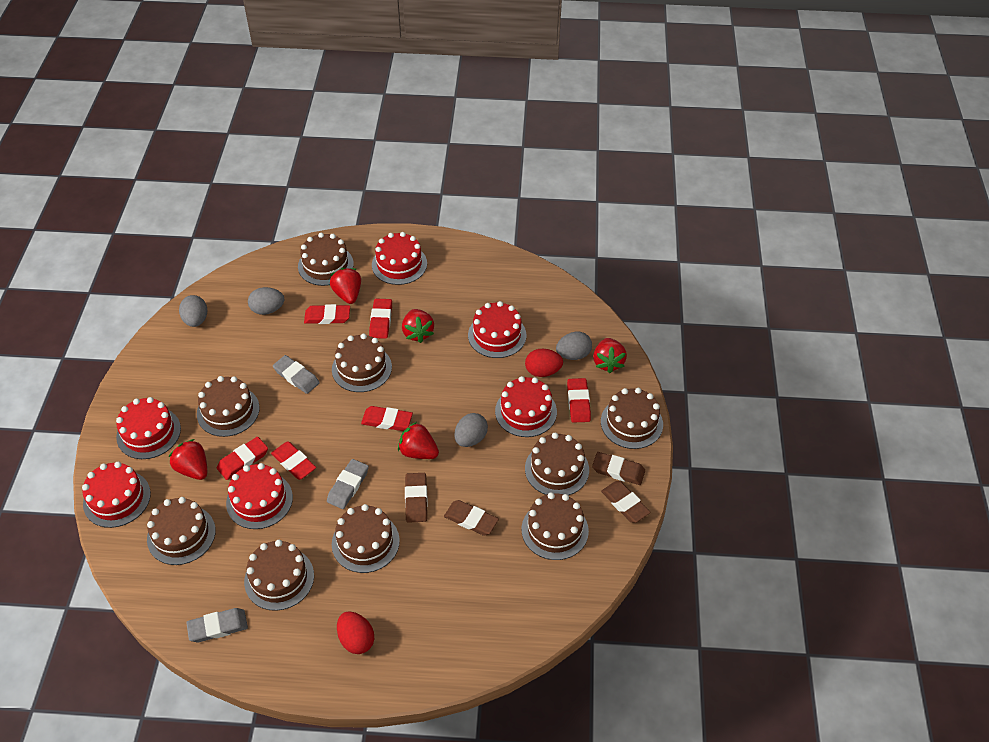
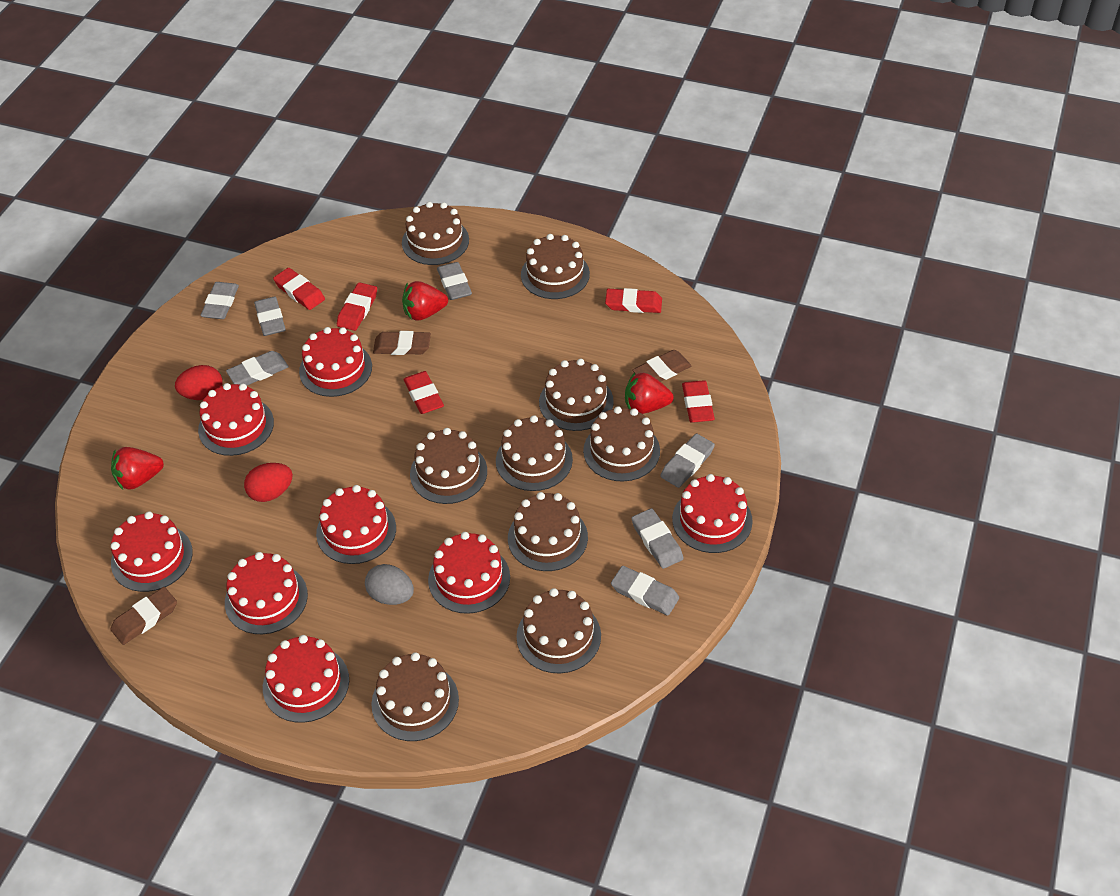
brown eraser: [405,473,428,523] [444,500,499,536] [592,452,645,485] [601,481,651,523] = 4 -> [110,587,177,645] [373,331,431,355] [632,350,691,382] = 3
grey egg: [179,295,207,327] [248,287,284,315] [454,413,488,447] [556,332,592,360] = 4 -> [365,564,414,605] = 1
grey eraser: [186,608,248,642] [273,355,320,394] [327,459,369,509] = 3 -> [200,282,239,319] [226,351,289,386] [254,297,286,336] [437,262,472,300] [611,566,679,616] [631,508,684,569] [660,433,715,488] = 7
red cake: [82,462,151,528] [116,397,181,459] [226,463,293,529] [372,232,427,285] [468,301,526,358] [495,376,557,437] = 6 -> [111,511,193,592] [198,383,274,456] [225,552,308,634] [263,635,349,723] [299,327,372,397] [316,485,396,564] [428,532,510,614] [672,474,753,553] = 8
red eraser: [217,437,268,480] [271,441,316,480] [304,304,350,324] [361,406,413,431] [369,298,392,339] [567,378,591,423] = 6 -> [273,268,325,310] [337,282,377,331] [403,371,444,414] [605,288,662,313] [682,380,715,423] = 5
red strawberry: [169,439,207,480] [330,268,361,304] [398,422,439,459] [402,309,434,343] [593,338,627,373] = 5 -> [111,447,164,490] [402,281,448,320] [625,372,674,414] = 3

